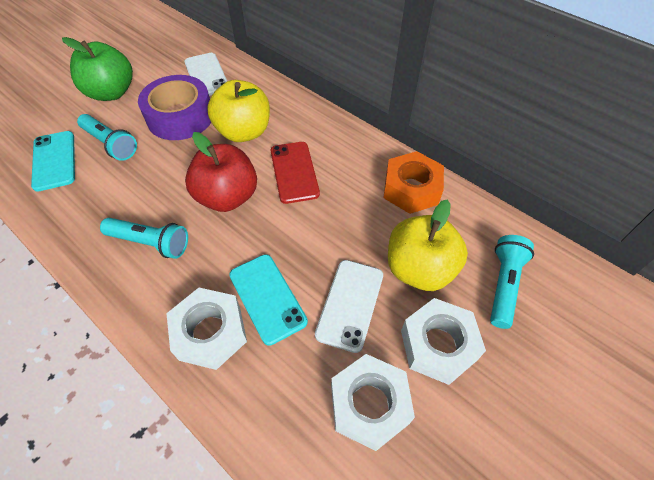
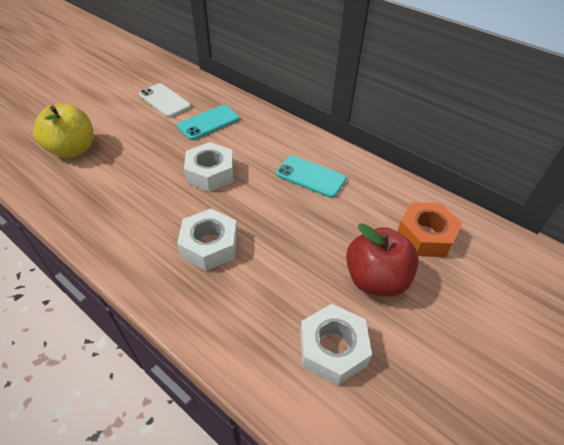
green apple: [62,37,133,101] = 1 -> none = 0
purple tape: [138,75,211,140] = 1 -> none = 0
red phone: [271,142,320,204] = 1 -> none = 0
turquoise flashlight: [77,114,137,161] [100,218,188,259] [490,235,534,329] = 3 -> none = 0
white phone: [184,53,227,96] [315,260,383,353] = 2 -> [139,83,191,118] = 1
yellow apple: [207,80,270,142] [388,200,468,291] = 2 -> [33,104,94,158] = 1

